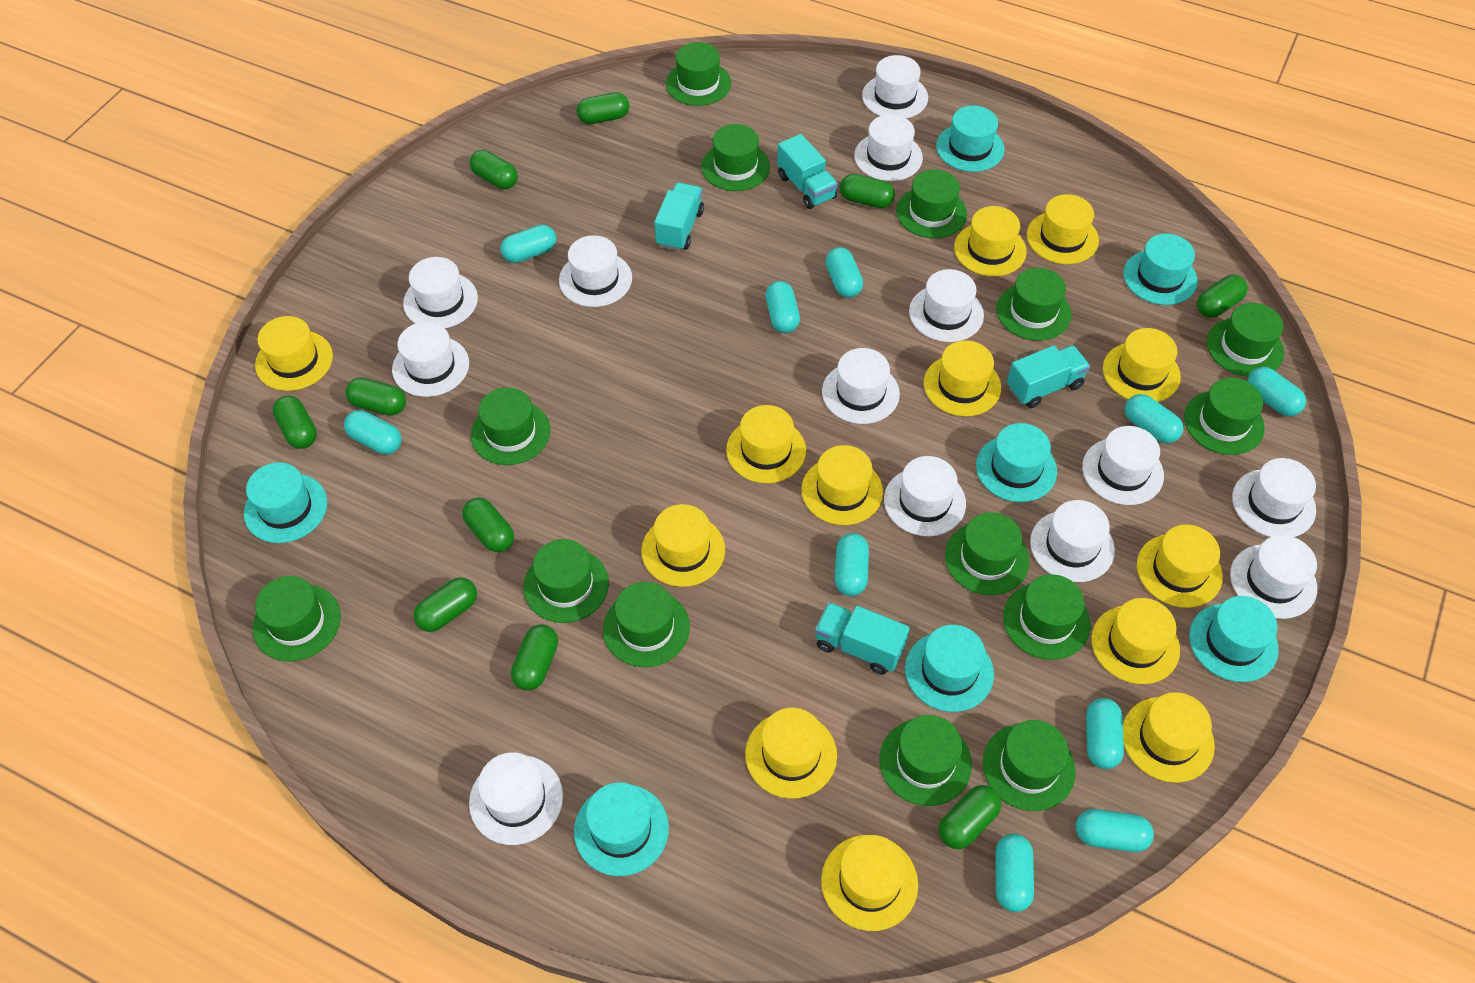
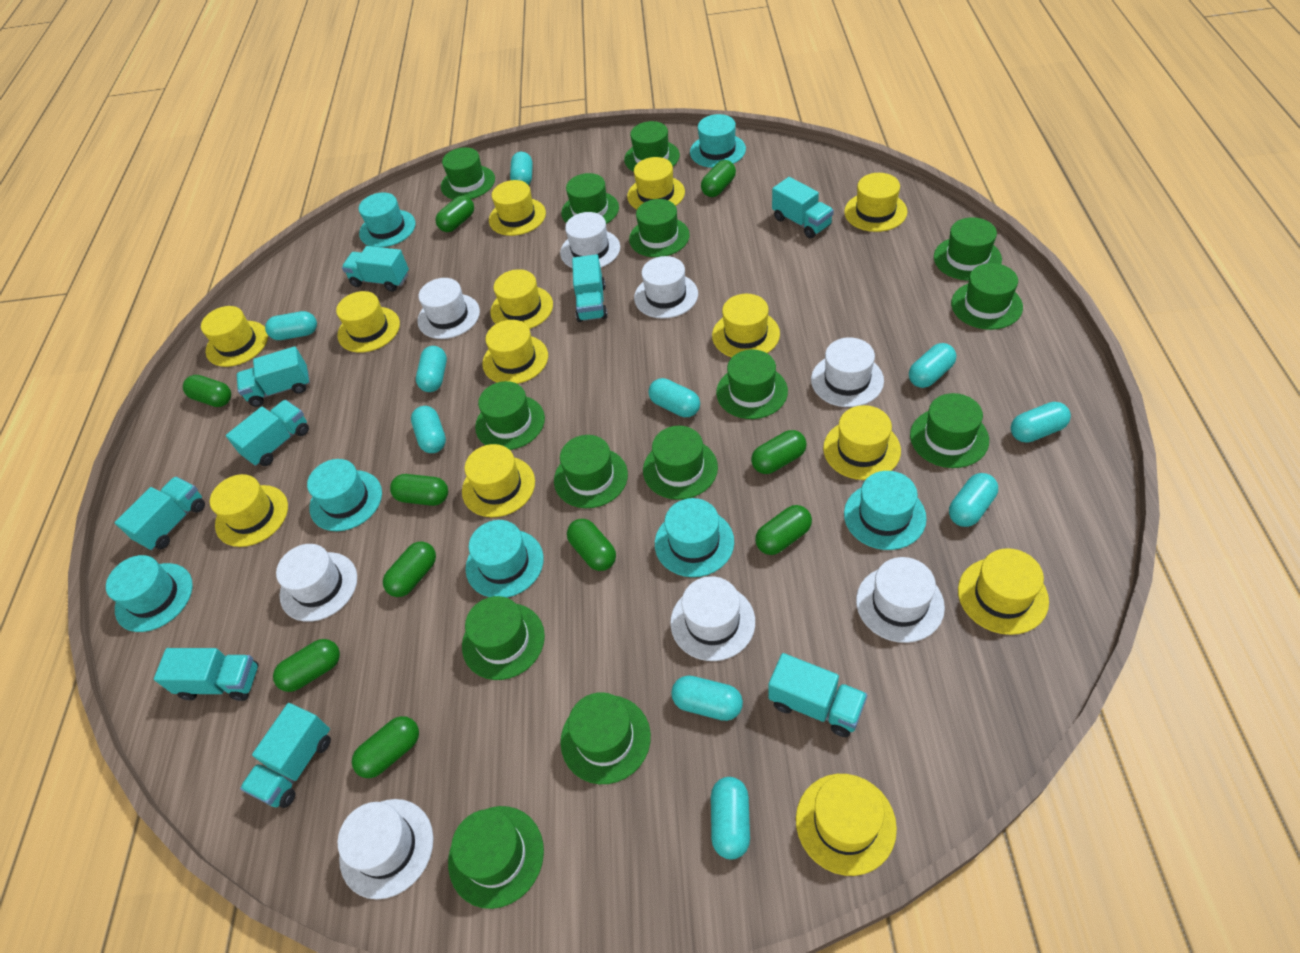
turquoise truck: [654,183,704,251] [777,134,838,209] [815,602,909,675] [1007,345,1090,408] = 4 -> [115,477,205,550] [154,648,259,701] [226,400,309,466] [237,346,310,407] [240,703,331,808] [342,246,409,292] [572,254,608,322] [768,653,867,737] [772,177,834,238] = 9
white hat: [392,322,469,397] [403,257,478,328] [469,752,563,845] [559,235,632,307] [822,348,900,424] [854,115,923,181] [862,55,928,119] [884,456,966,537] [909,269,984,342] [1030,500,1115,582] [1082,426,1164,505] [1230,535,1317,619] [1232,458,1316,537] = 13 -> [276,544,357,622] [338,799,433,899] [417,278,480,339] [560,212,620,268] [634,256,698,319] [670,576,755,661] [811,337,884,407] [856,557,945,643] = 8

